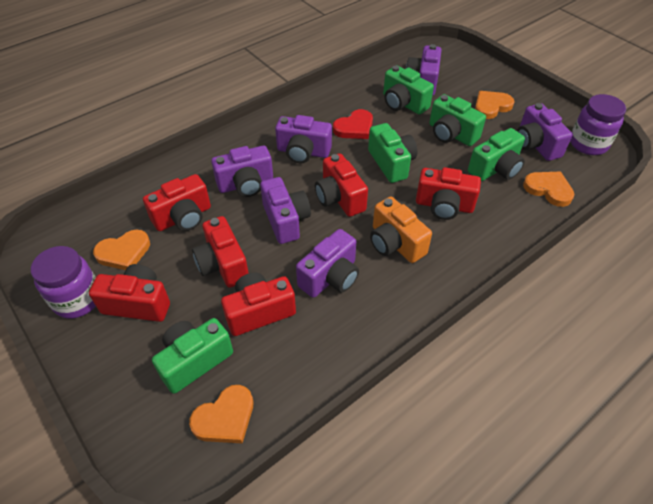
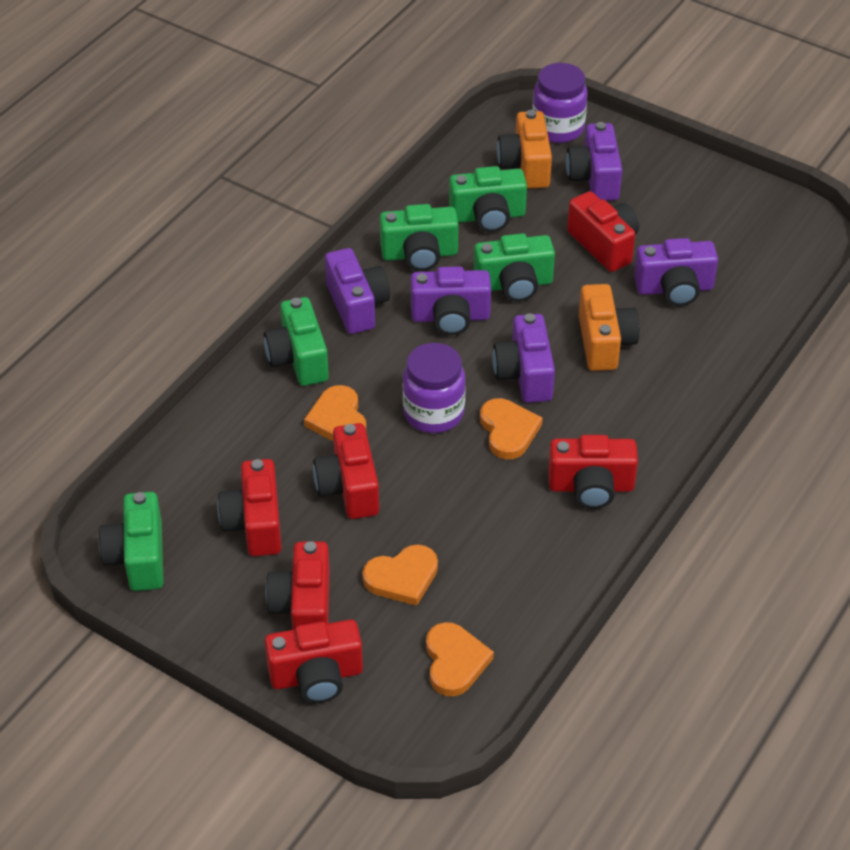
orange camera: [370,197,432,263] = 1 -> [497,110,552,189] [579,284,640,371] = 2
purple camera: [211,146,273,197] [260,177,311,244] [275,115,332,163] [296,229,359,298] [406,44,442,96] [517,103,573,161] = 6 -> [325,248,390,334] [411,266,491,335] [492,313,555,403] [566,122,622,201] [634,238,718,306] = 5
red heart: [333,109,373,139] = 1 -> none = 0

